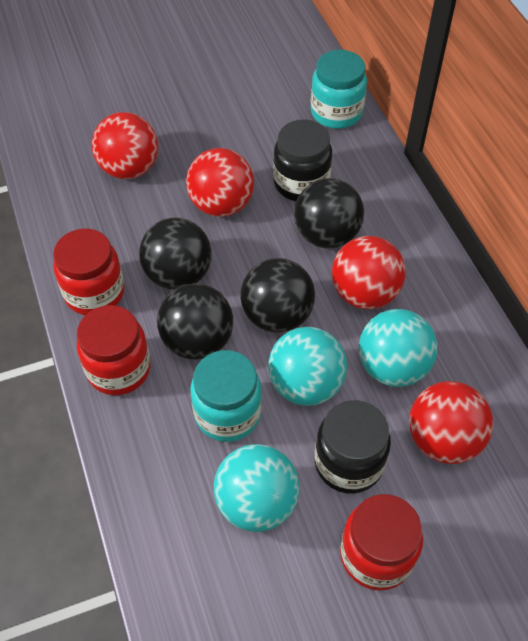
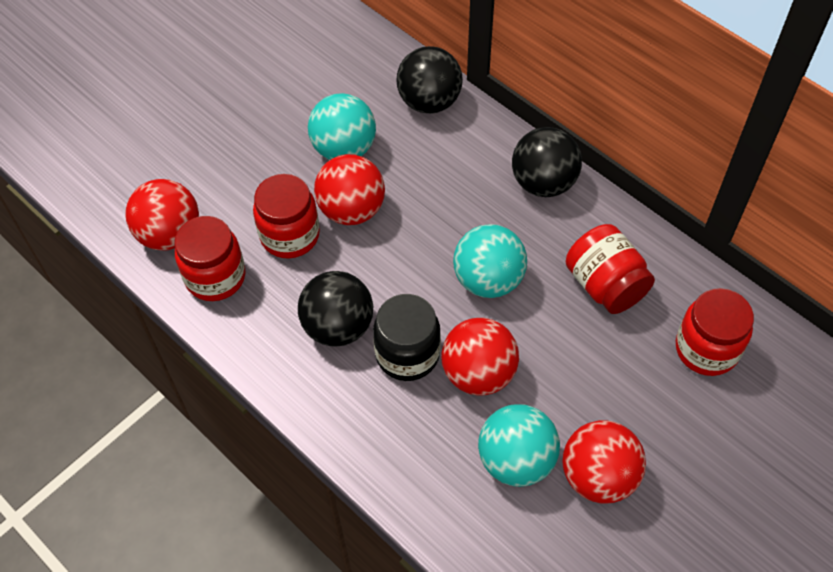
black ball: [139,218,212,290] [157,283,233,360] [240,258,315,333] [294,178,364,249] = 4 -> [298,271,373,347] [396,46,463,114] [512,127,582,197] = 3
black jar: [273,120,332,201] [315,400,391,494] = 2 -> [373,294,441,381] = 1
red jar: [53,229,125,315] [77,305,151,395] [340,494,423,590] = 3 -> [174,216,245,301] [253,174,320,258] [566,224,655,314] [676,288,754,376] = 4
turquoise jar: [190,350,262,442] [311,50,367,129] = 2 -> none = 0

